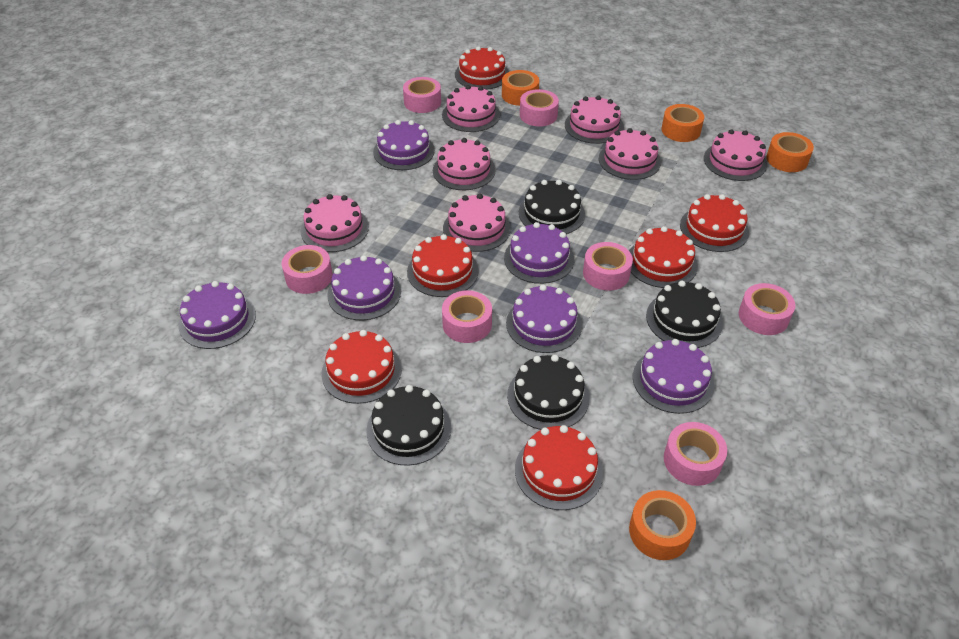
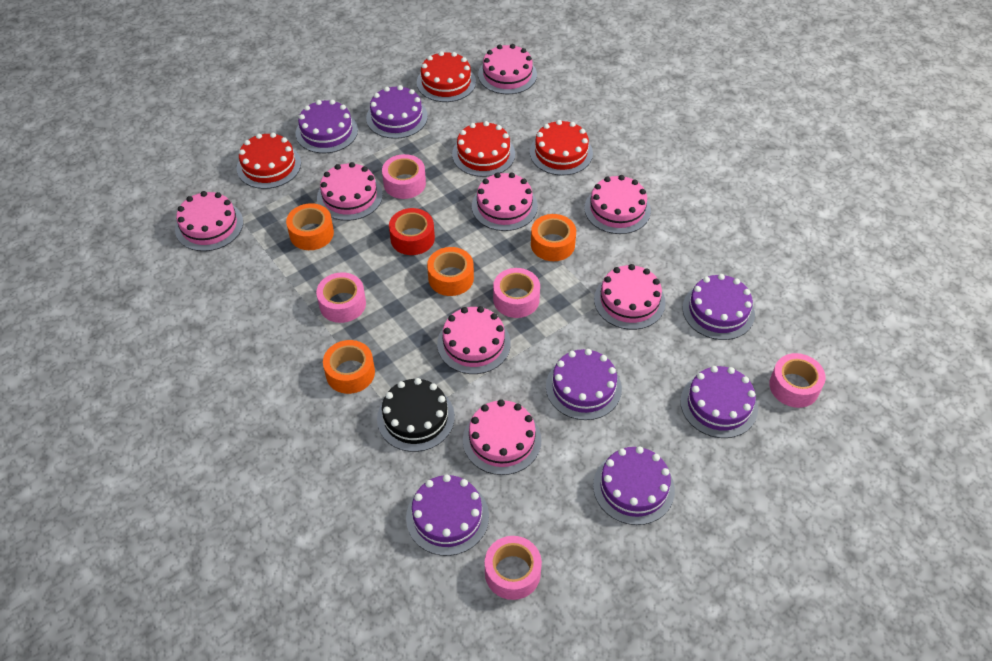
black cake: [366,385,451,466] [507,355,589,430] [519,180,585,234] [646,281,723,348] = 4 -> [377,378,455,452] = 1
pink cake: [300,194,369,252] [433,138,496,190] [442,85,500,132] [443,194,511,252] [565,96,624,144] [599,128,661,180] [704,129,767,181] = 7 -> [175,191,243,251] [317,162,383,221] [437,306,511,374] [463,399,542,475] [472,173,538,231] [478,44,537,94] [584,175,651,234] [594,264,666,330] = 8
pink tape: [282,245,333,294] [403,77,441,113] [442,290,492,343] [520,89,559,126] [583,242,633,291] [664,422,727,486] [739,283,796,335] = 7 -> [316,272,366,323] [382,154,426,199] [485,536,542,600] [493,268,540,318] [769,353,826,408] = 5
purple cake: [178,281,256,349] [327,255,401,320] [373,120,435,170] [504,222,574,284] [506,285,582,353] [633,339,715,414] = 6 -> [296,100,358,153] [366,85,428,139] [406,474,489,556] [546,349,622,420] [593,446,675,525] [680,366,758,438] [682,274,755,340] = 7
red cake: [321,330,402,404] [407,234,479,297] [455,46,509,90] [515,425,603,510] [629,226,698,288] [680,194,749,252] = 6 -> [237,133,301,189] [417,51,476,102] [452,121,515,177] [530,120,593,175] = 4
red tape: none = 0 -> [389,208,435,255] = 1

